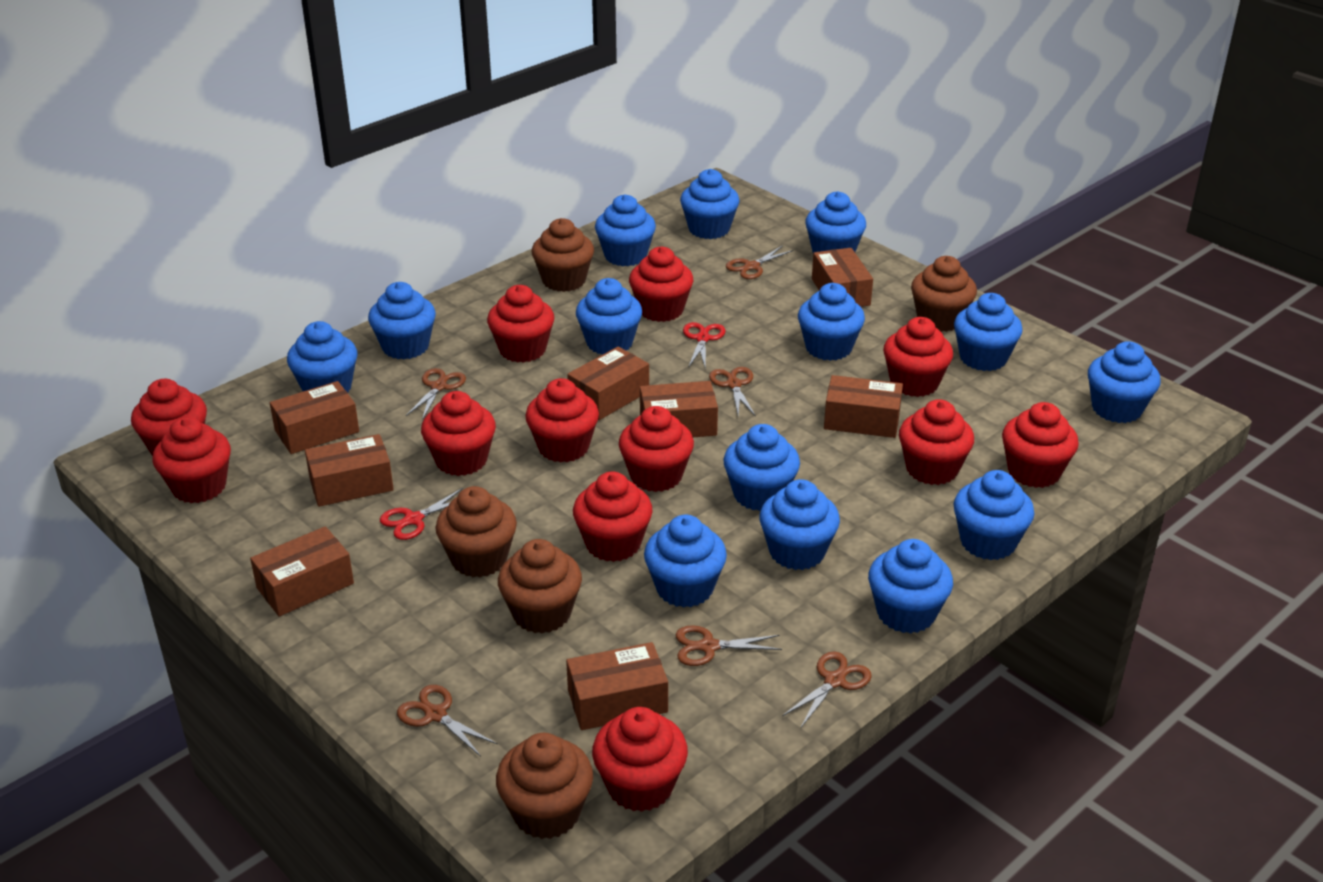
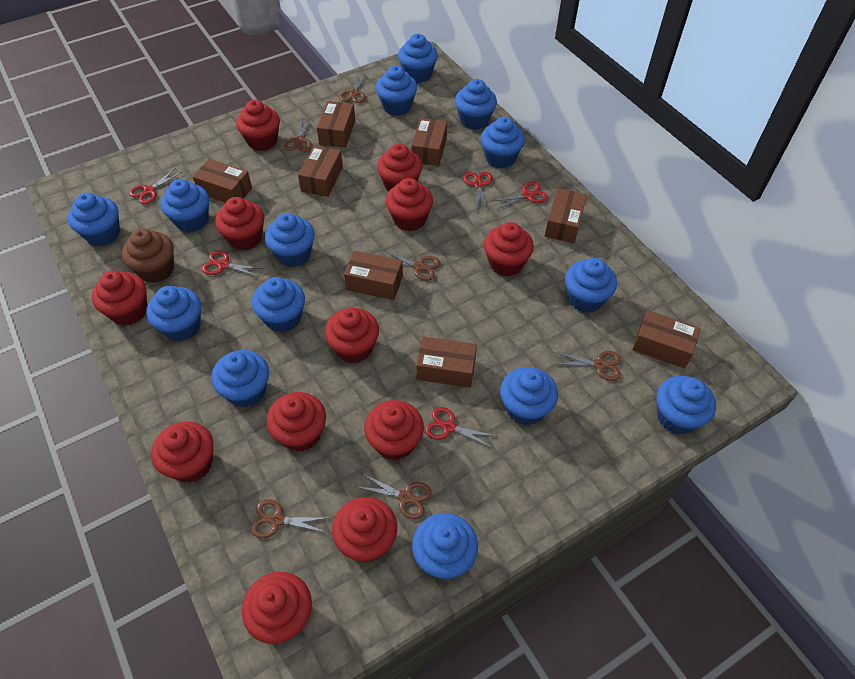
brown cupcake: [435,486,517,577] [496,733,593,839] [498,539,582,634] [532,218,594,292] [911,256,977,332] = 5 -> [122,228,174,283] = 1
red scissors: [380,488,463,540] [683,322,725,370] = 2 -> [129,168,182,204] [202,250,265,277] [425,407,495,448] [464,172,493,210] [493,182,548,209] = 5

